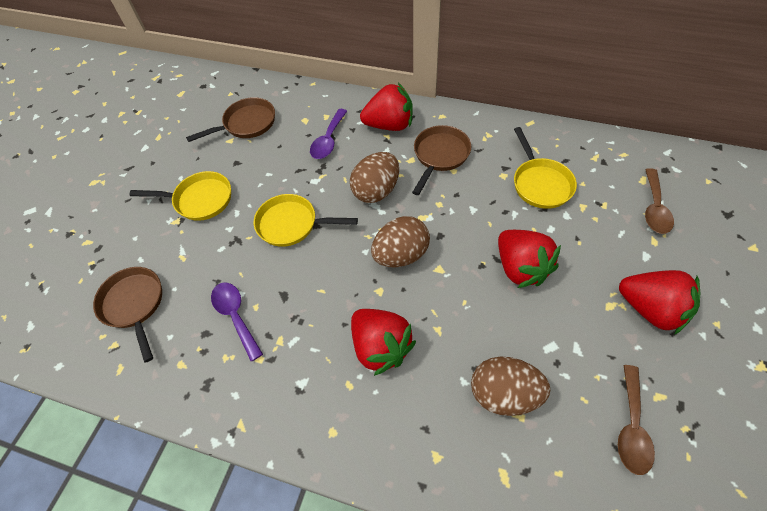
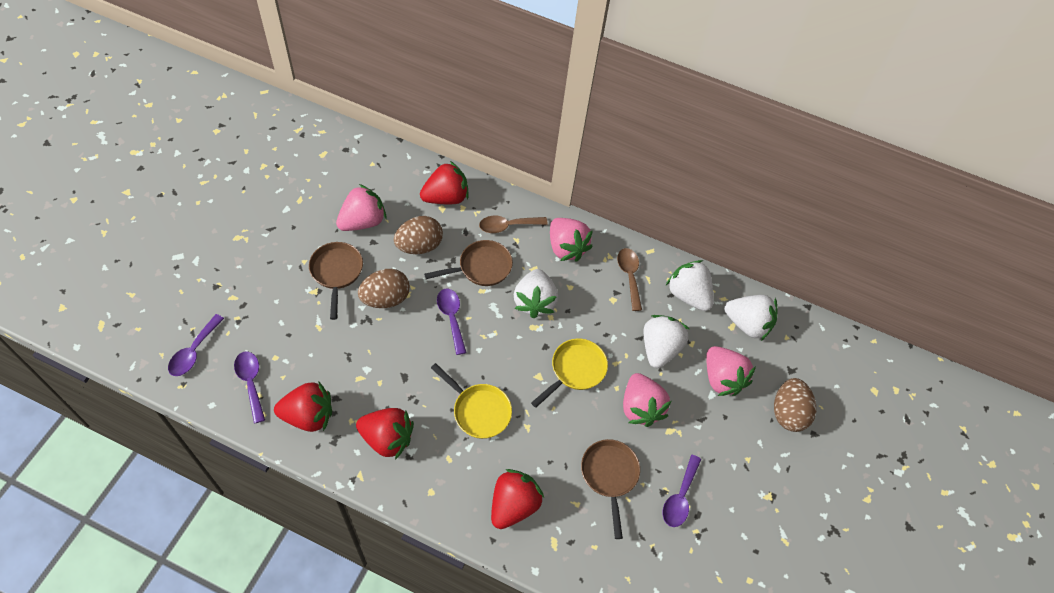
pink strawberry: none = 0 -> [336,184,386,231] [550,218,593,262] [623,373,671,427] [706,346,756,396] = 4
purple spoon: [211,283,263,361] [310,109,347,159] = 2 -> [168,314,224,376] [234,351,265,424] [437,289,467,355] [663,455,701,527] = 4
white strawberry: none = 0 -> [514,269,558,319] [643,315,689,368] [666,260,713,311] [724,295,778,341] = 4
yellow pan: [129,171,231,221] [254,194,358,247] [514,127,577,209] = 3 -> [431,363,512,439] [531,338,608,408] = 2

